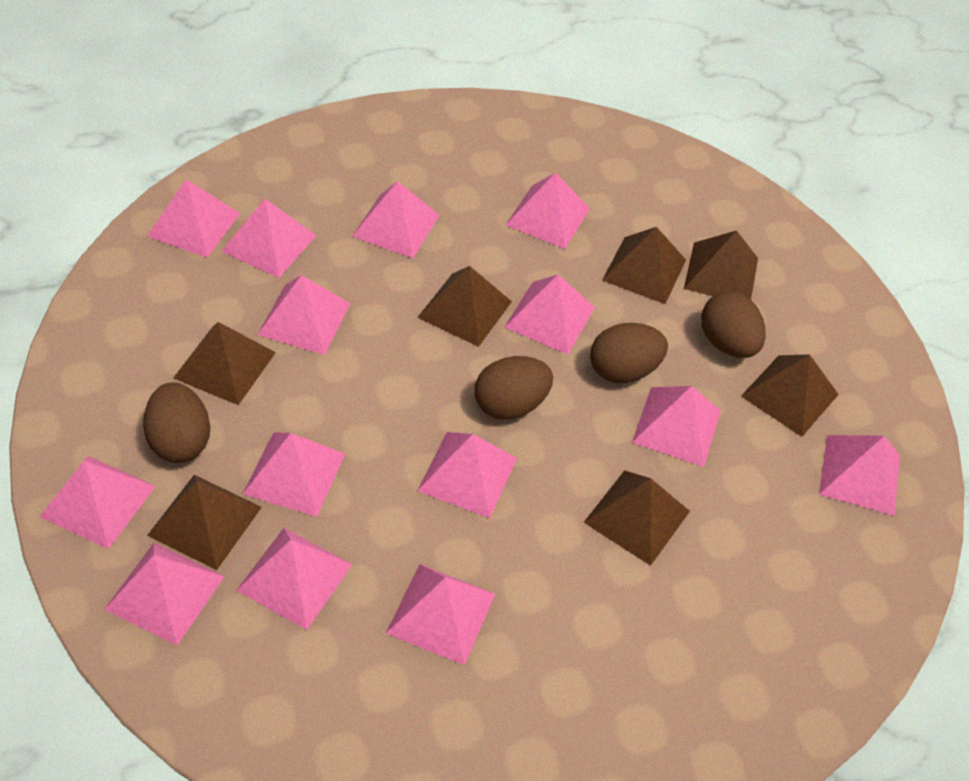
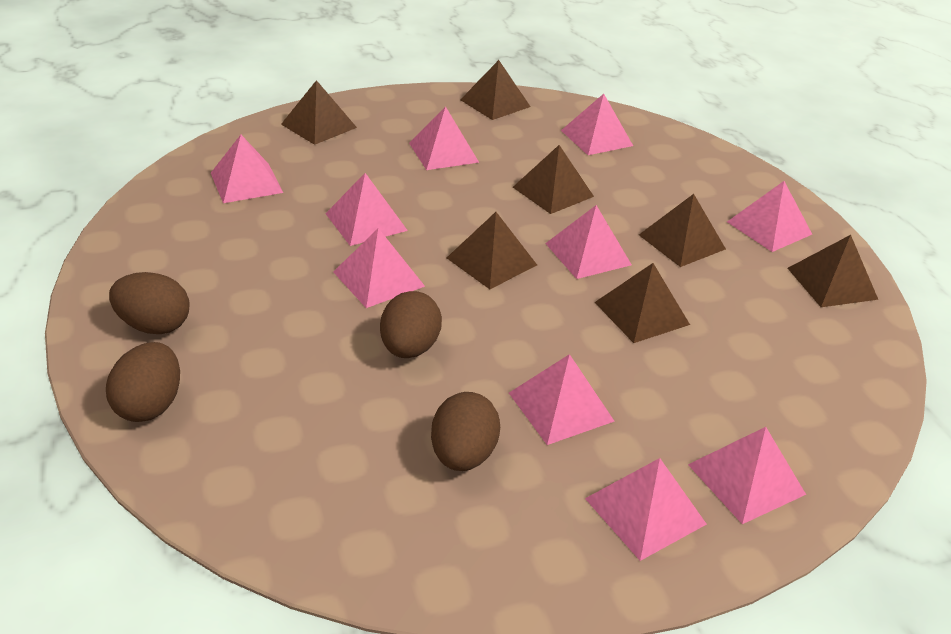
pink pyramid: [39,456,156,549] [104,543,225,646] [146,179,240,258] [221,199,317,278] [236,528,353,630] [243,432,345,517] [257,275,351,355] [352,181,440,258] [386,564,495,665] [417,432,517,518] [504,275,595,354] [506,173,590,249] [632,386,721,467] [819,435,900,516] = 14 -> [211,135,283,203] [325,173,408,246] [333,228,425,308] [409,106,479,170] [509,354,615,445] [545,205,632,279] [561,94,633,155] [585,458,707,561] [688,427,806,524] [727,181,812,252] = 10

